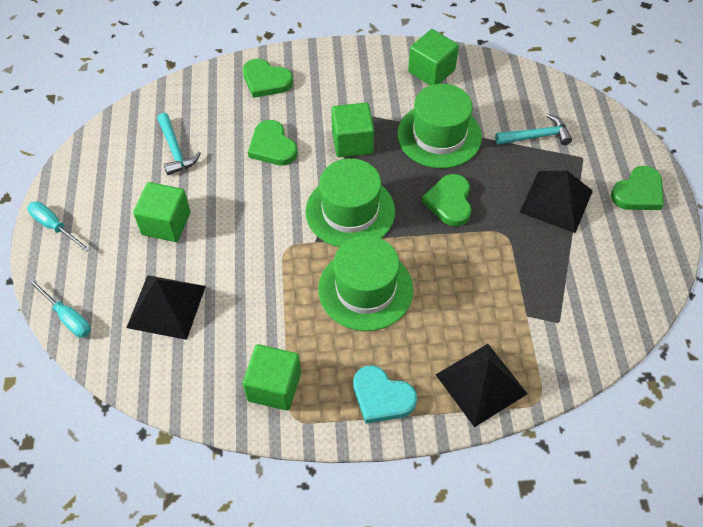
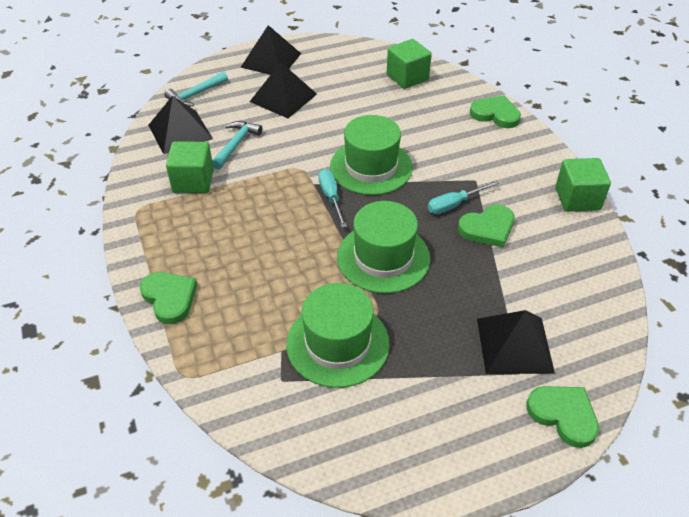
black pyramid: [126,275,206,340] [436,344,528,427] [520,171,593,233] = 3 -> [148,96,213,154] [240,25,301,75] [250,62,317,118] [477,310,555,374] = 4
green cube: [133,182,190,242] [243,344,301,411] [331,103,374,157] [408,29,459,86] = 4 -> [166,141,214,193] [387,39,432,89] [555,158,611,212] = 3
turquoise heart: [353,365,417,424] = 1 -> none = 0

